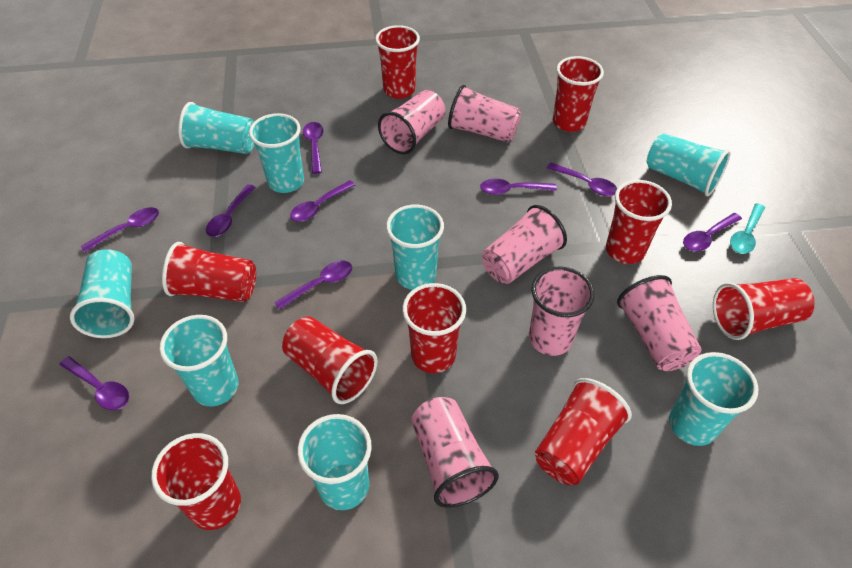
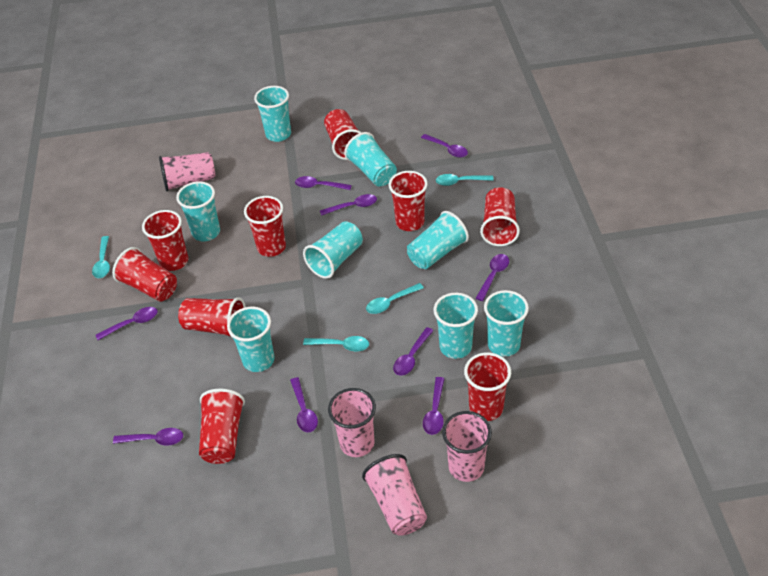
pink cup: [378,90,445,154] [411,397,499,508] [448,85,521,143] [482,205,567,284] [529,266,595,356] [617,275,702,371] = 6 -> [159,152,215,191] [328,388,376,457] [362,454,427,536] [442,411,492,482] = 4
turquoise spoon: [730,203,765,254] = 1 -> [92,236,110,278] [303,336,369,351] [366,283,424,314] [436,174,494,186] = 4

